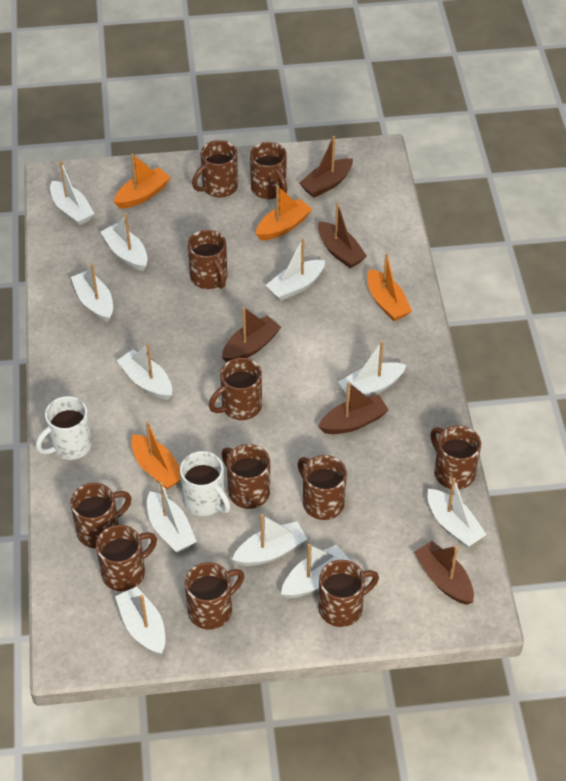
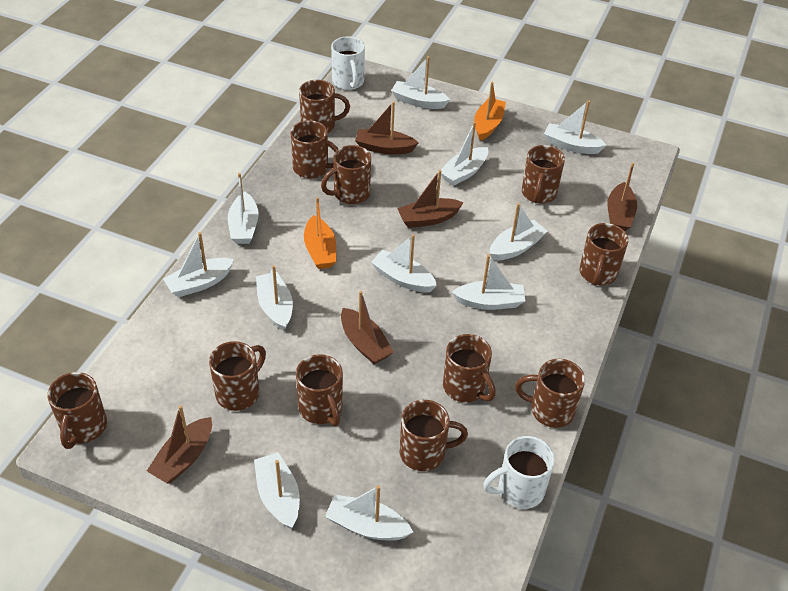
orange boat: [114,154,171,209] [131,421,181,489] [256,185,312,240] [367,253,412,321] = 4 -> [304,197,336,269] [474,82,506,141] = 2

